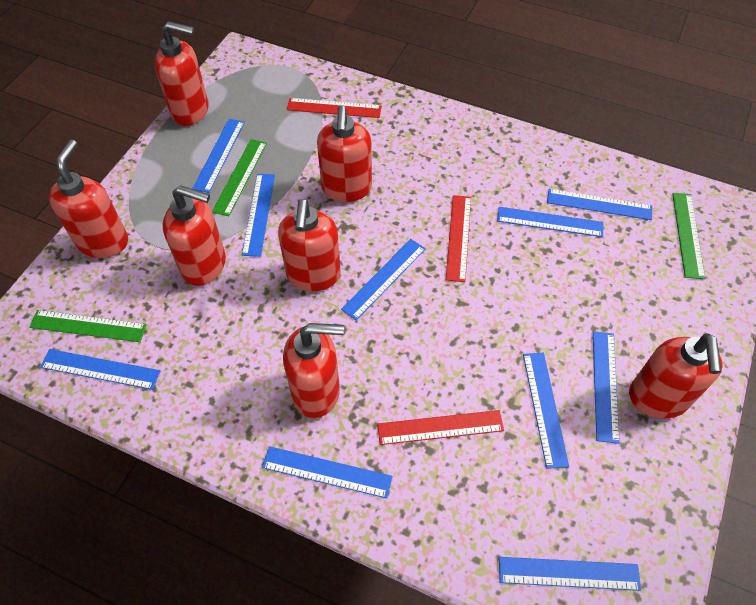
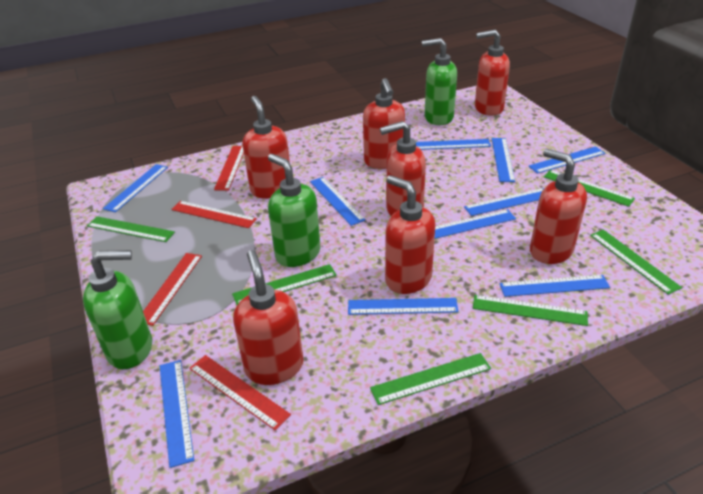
green ruler: [29,310,147,342] [212,139,267,216] [672,193,705,279] = 3 -> [87,216,175,242] [232,264,337,305] [370,353,491,405] [473,295,588,326] [544,170,635,207] [590,230,682,295] = 6
green soap dispenser: none = 0 -> [83,250,152,369] [268,154,321,267] [422,38,457,125] = 3
red ruler: [287,98,382,118] [377,410,504,445] [446,195,471,282] = 3 -> [143,253,202,326] [171,201,257,228] [189,355,291,431] [214,146,244,191] = 4

